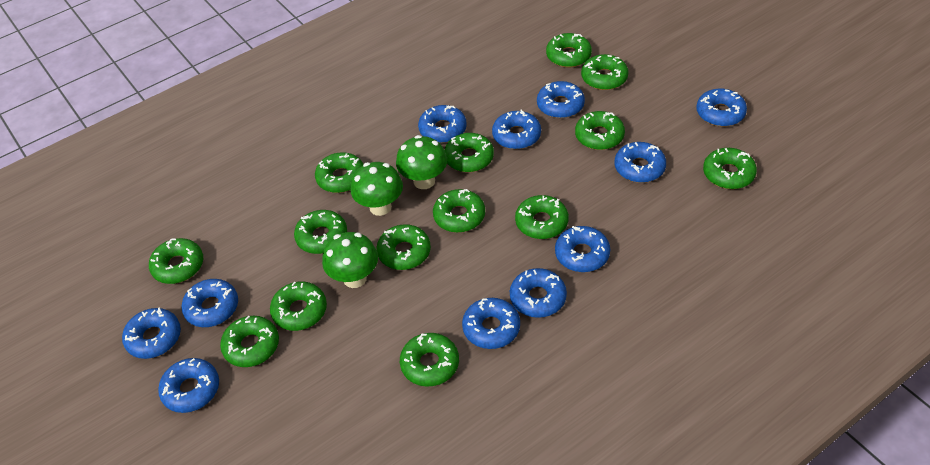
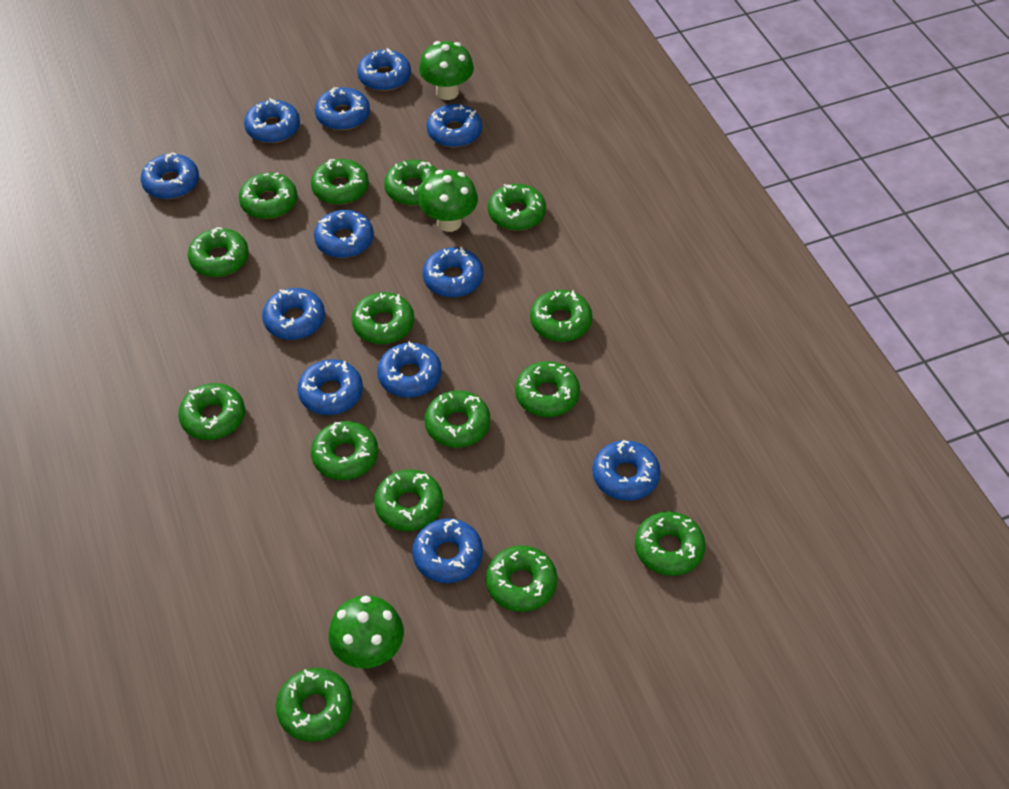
blue donut: [122,308,181,359] [158,358,219,413] [181,279,238,327] [418,105,467,143] [462,298,520,349] [492,110,541,149] [510,268,567,318] [537,81,585,118] [555,226,610,272] [614,142,666,183] [696,89,747,126] = 11 -> [141,152,199,199] [244,98,300,143] [262,288,325,340] [298,359,363,415] [314,210,374,258] [315,87,370,130] [357,48,411,91] [377,341,442,398] [412,519,483,583] [423,247,483,297] [427,104,482,147] [592,440,661,501] = 12
green donut: [149,238,203,284] [220,316,279,367] [270,282,327,331] [294,210,347,254] [315,152,363,193] [376,224,431,270] [400,333,459,387] [433,189,485,233] [444,133,494,172] [515,195,569,239] [546,33,592,67] [575,111,625,150] [581,54,628,90] [703,148,757,189] = 14 -> [178,383,245,440] [188,227,249,277] [239,173,297,219] [276,668,352,742] [311,159,369,205] [311,421,378,480] [352,292,414,344] [374,469,443,531] [384,160,437,206] [425,390,490,448] [486,545,557,612] [488,184,546,231] [515,361,580,417] [530,290,592,342] [635,511,706,576] = 15

